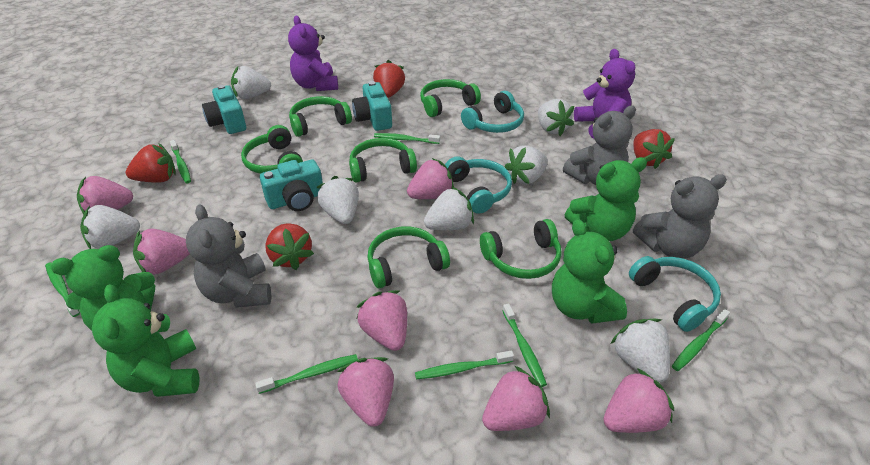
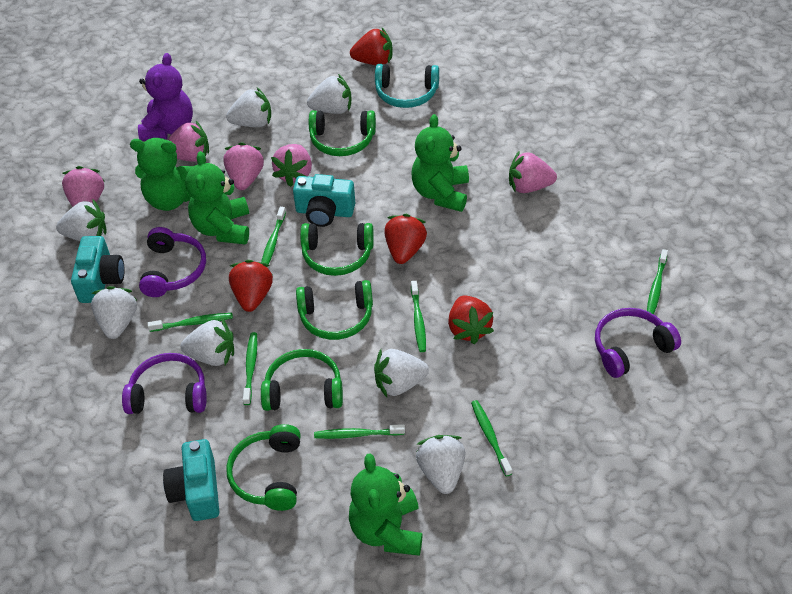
green headphones: [241,125,303,174] [289,96,352,137] [349,138,417,182] [367,227,450,288] [420,79,481,117] [480,219,562,279] = 6 -> [226,424,301,511] [261,349,343,411] [296,280,373,340] [300,223,374,276] [309,110,376,156] = 5
grey teddy bear: [186,205,271,308] [563,106,636,185] [633,174,727,259] = 3 -> none = 0
pink strawberry: [77,176,133,215] [133,229,190,275] [337,357,394,427] [356,290,407,351] [407,158,454,199] [482,366,550,431] [604,368,674,433] = 7 -> [62,166,105,207] [167,121,209,162] [224,142,264,190] [271,144,312,187] [509,151,557,193] = 5
purple headphones: none = 0 -> [122,353,207,414] [139,227,206,297] [595,308,681,378] = 3
purple teddy bear: [288,16,338,91] [574,49,635,139] = 2 -> [138,53,193,141] = 1
turquoise headphones: [445,156,512,214] [461,91,524,133] [629,256,721,332] = 3 -> [375,64,439,108] = 1

